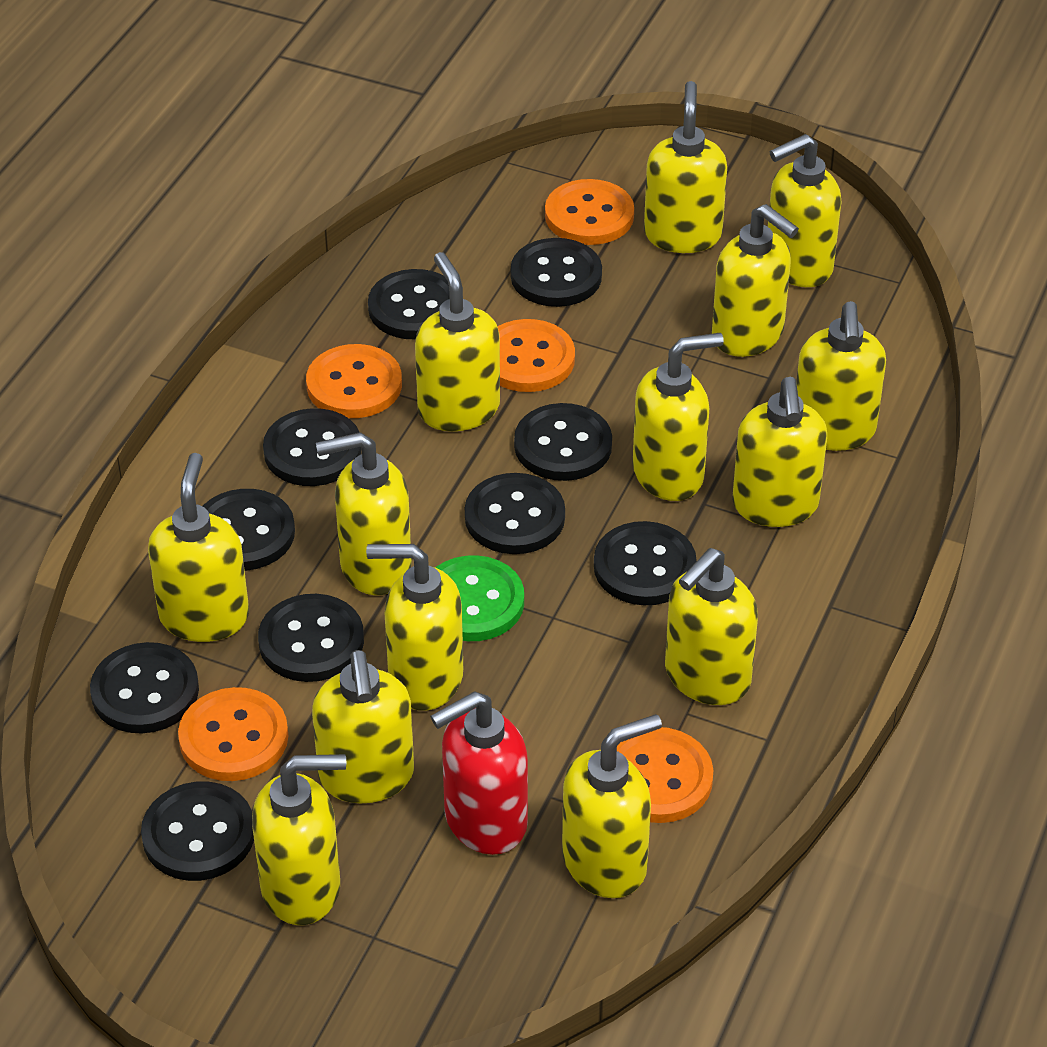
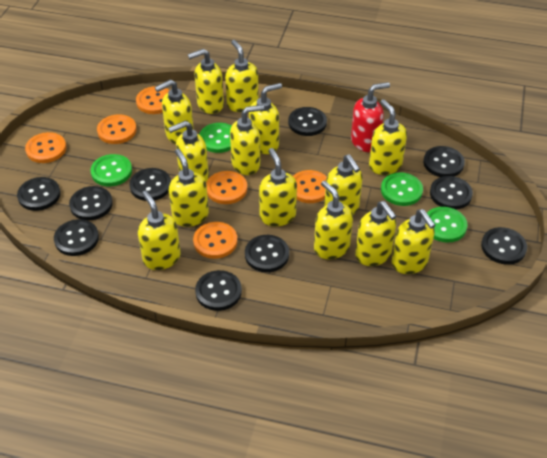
green button: [435,555,524,641] = 1 -> [91,154,132,186] [199,123,231,153] [381,172,423,206] [427,207,467,243] = 4
orange button: [178,687,288,781] [306,344,402,418] [497,319,575,392] [545,179,634,245] [617,727,713,823] = 5 -> [25,132,66,163] [97,114,137,144] [136,86,169,114] [193,222,237,259] [206,171,247,204] [293,170,327,203] = 6

